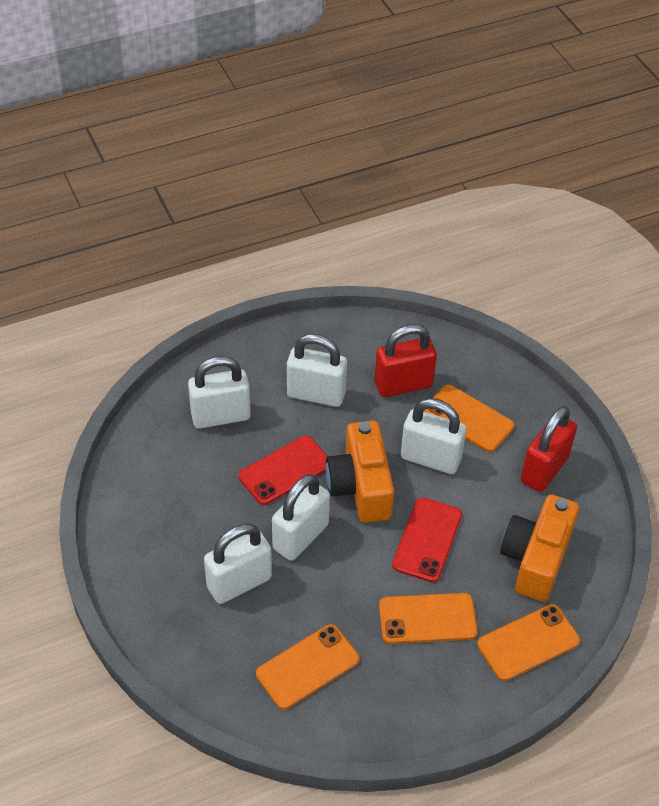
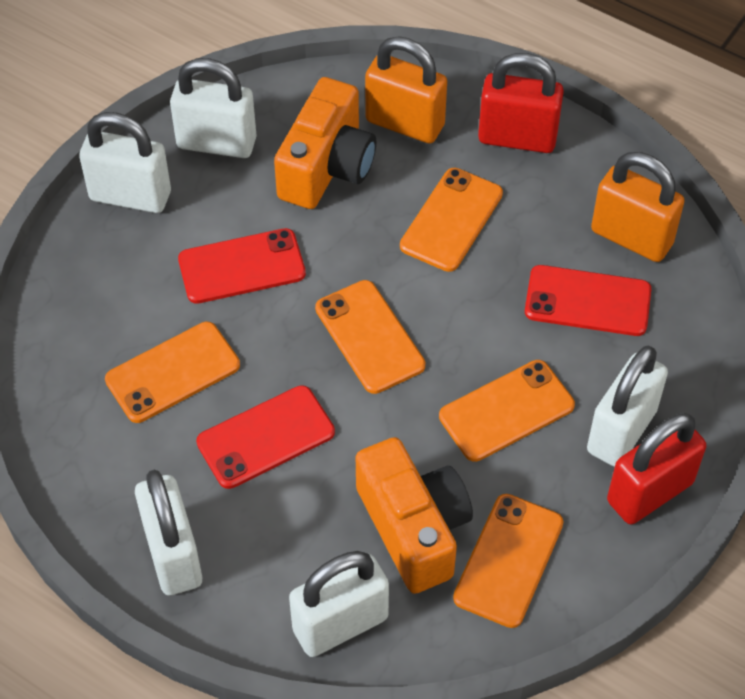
orange padlock: none = 0 -> [365,36,447,144] [591,152,684,262] = 2
orange phone: [256,624,360,710] [379,593,478,644] [424,385,514,452] [477,604,580,681] = 4 -> [105,322,240,423] [315,280,425,394] [400,168,503,272] [439,360,575,462] [453,494,564,628] = 5
red phone: [239,435,328,505] [392,497,462,582] = 2 -> [178,228,306,304] [196,385,335,489] [525,265,651,336] = 3

